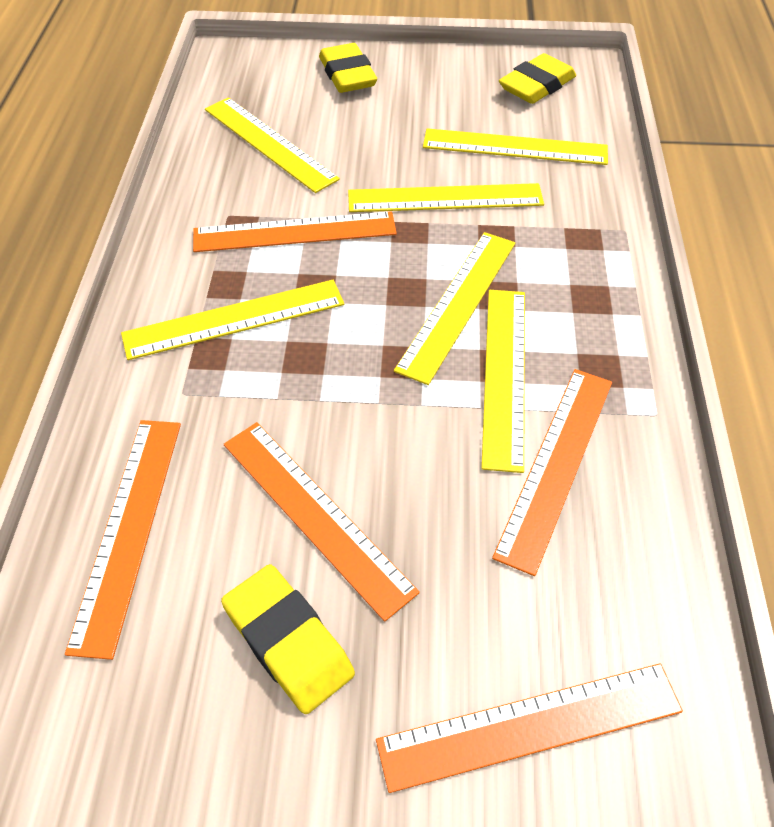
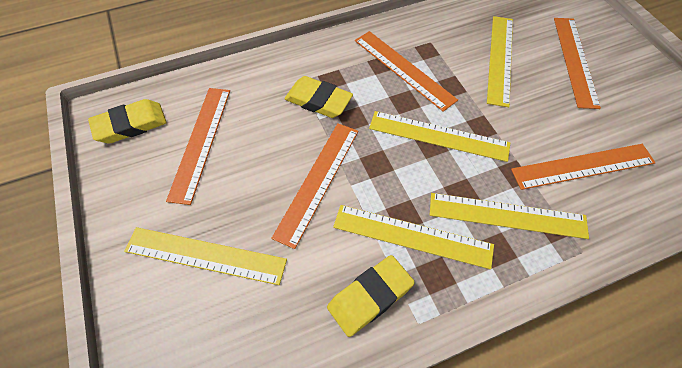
yellow ruler: [121,280,344,360] [205,97,340,193] [348,183,544,212] [394,232,515,385] [423,128,608,165] [481,290,525,473] = 6 -> [124,227,287,285] [333,205,494,269] [369,111,510,162] [430,193,589,239] [487,16,513,107] = 5

